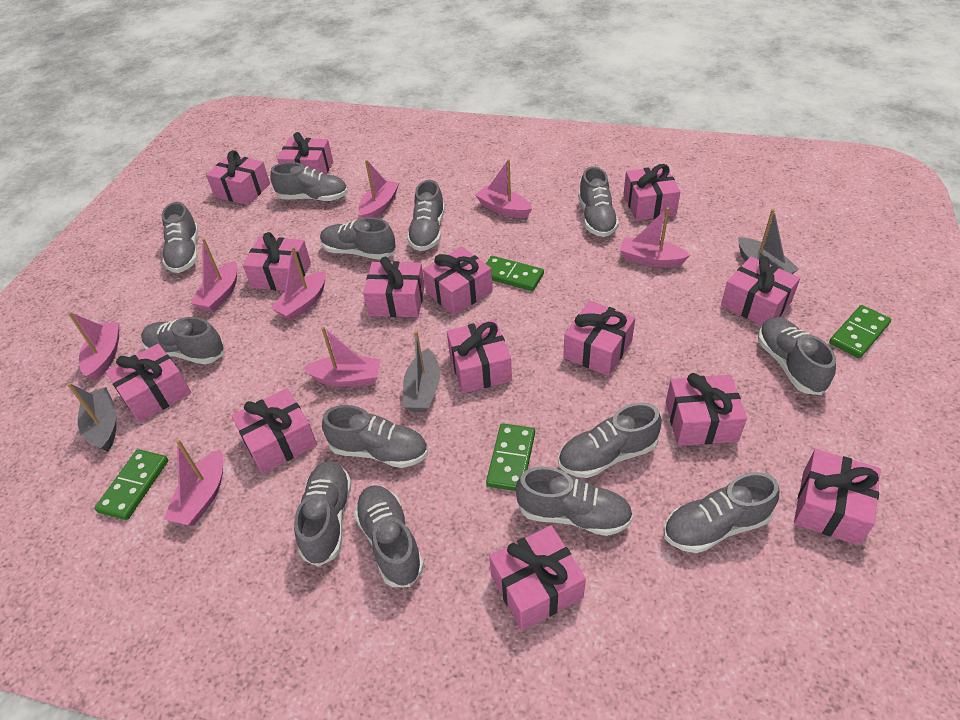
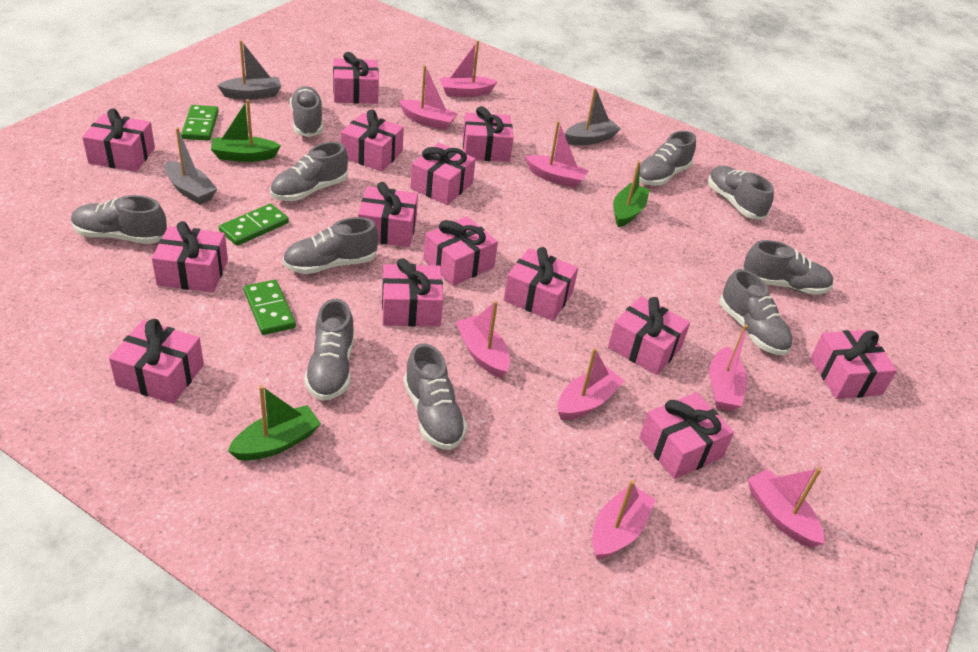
green boat: none = 0 -> [211,99,281,162] [228,385,321,461] [613,161,650,227] = 3
green domino: [94,449,168,520] [486,256,544,291] [486,423,535,491] [829,305,891,358] = 4 -> [181,105,219,141] [219,204,289,246] [244,280,296,335] = 3
grey shoe: [141,317,225,364] [162,202,199,273] [270,162,348,201] [294,461,352,567] [320,217,396,260] [322,405,428,468] [354,485,424,587] [407,180,445,251] [516,467,633,536] [558,403,662,478] [578,166,619,237] [663,472,779,553] [758,317,836,395] = 13 -> [71,195,167,244] [270,142,348,201] [283,217,378,274] [290,86,323,137] [304,299,354,401] [404,343,467,450] [639,131,696,186] [708,166,774,220] [720,269,793,355] [742,240,834,295] = 10

